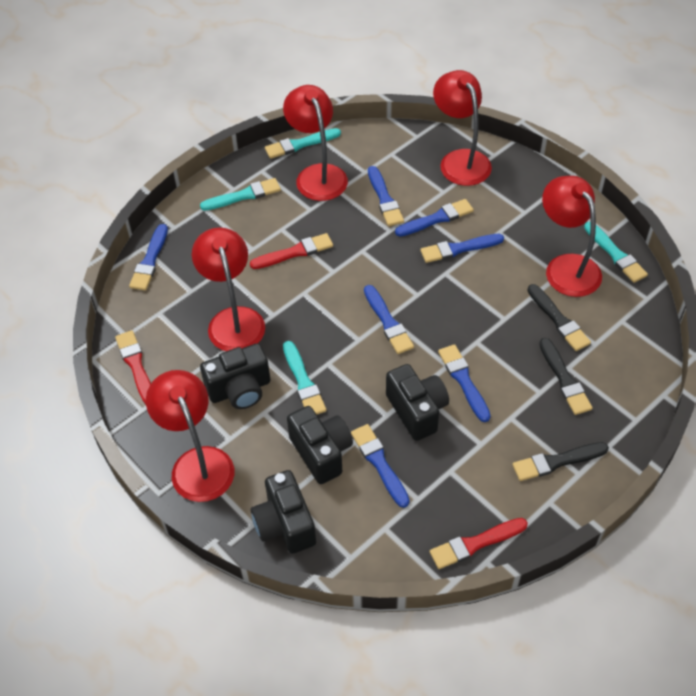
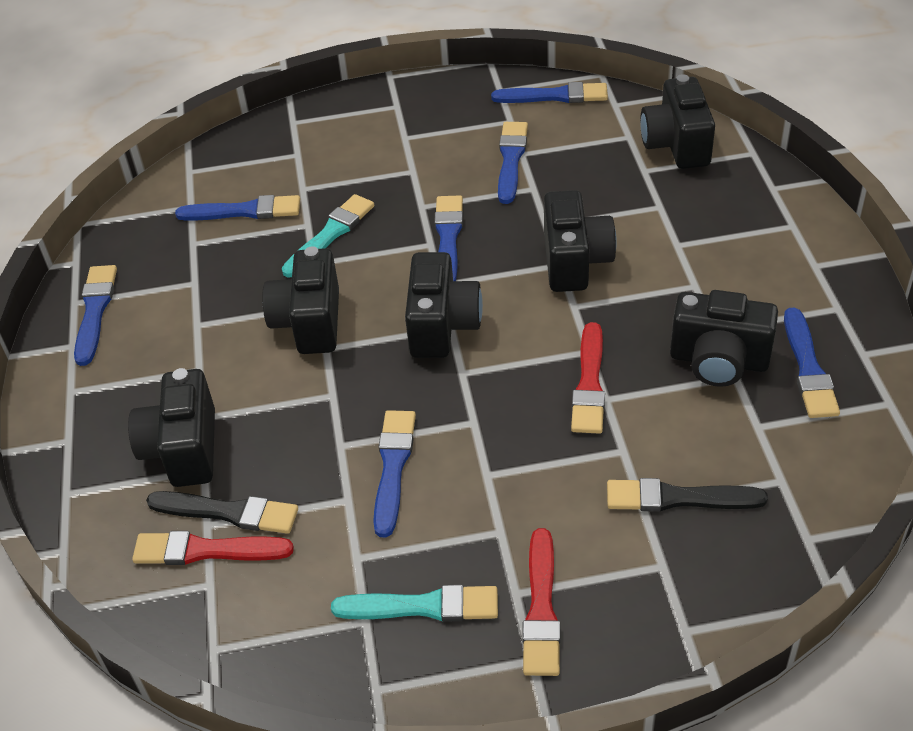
black brush: [512,442,609,481] [527,284,591,351] [539,338,592,415] = 3 -> [146,491,298,534] [607,478,768,511] = 2
black camera: [200,343,270,409] [251,470,316,554] [287,406,353,484] [386,364,449,441] = 4 -> [128,368,215,487] [262,246,339,354] [405,252,483,358] [544,190,616,292] [640,74,715,169] [670,290,778,387] = 6
red lamp: [146,370,234,502] [192,227,265,351] [283,85,348,201] [433,70,492,186] [542,176,602,297] = 5 -> none = 0
turquoise brush: [200,178,281,211] [265,128,341,159] [283,341,327,414] [584,222,648,283] = 4 -> [282,194,374,278] [331,585,498,622] = 2

